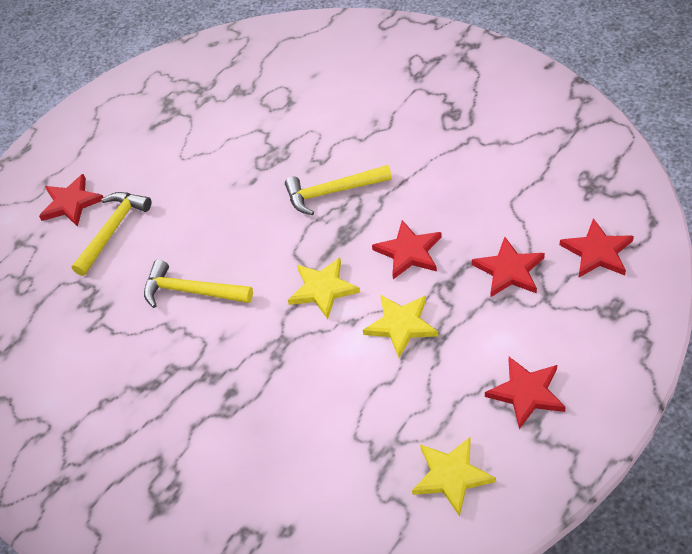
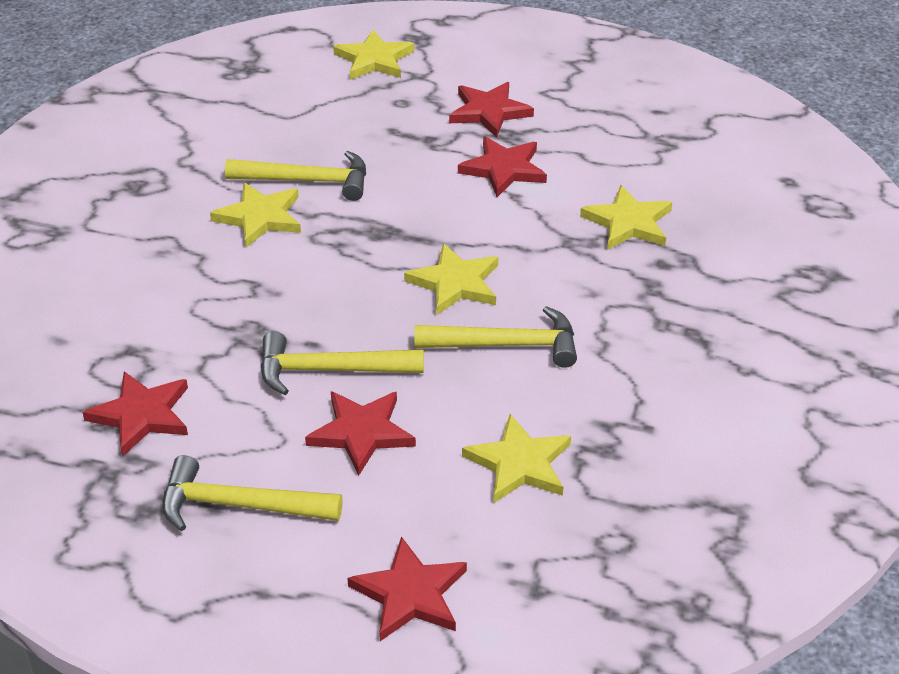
yellow hammer: [72,192,151,276] [144,260,253,308] [285,165,392,215] = 3 -> [162,455,343,531] [225,151,366,201] [261,331,424,395] [414,306,577,368] = 4
yellow star: [288,258,360,319] [363,295,438,358] [412,437,496,517] = 3 -> [210,182,301,248] [333,30,414,80] [404,243,498,315] [462,414,571,503] [580,185,672,250] = 5

